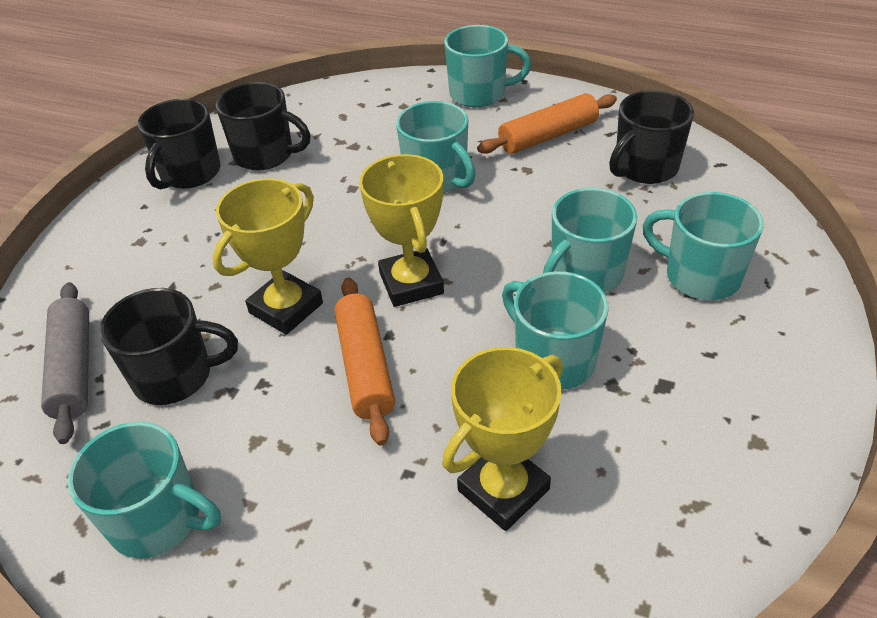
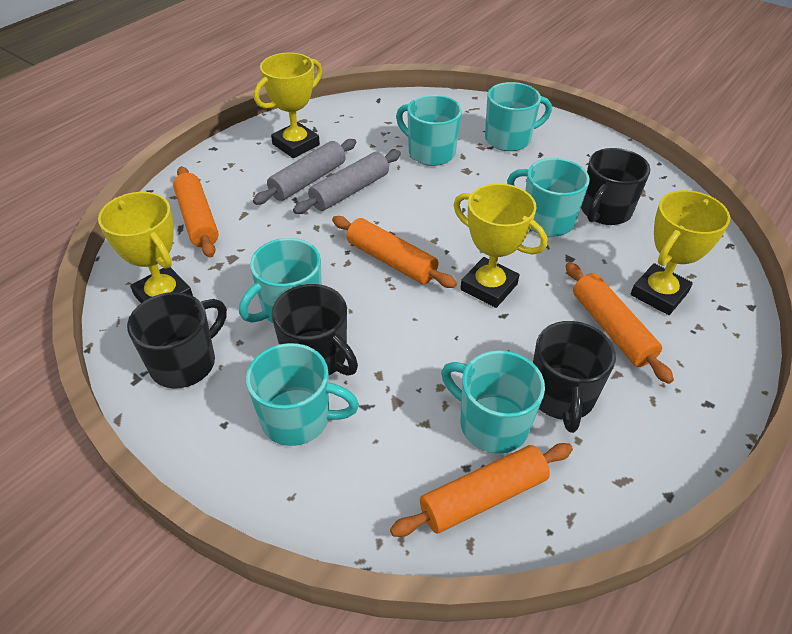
grey rolling pin: [41,282,89,444] = 1 -> [253,139,356,205] [293,150,401,214] = 2
orange rolling pin: [335,278,395,446] [477,93,617,154] = 2 -> [173,166,219,258] [332,216,457,288] [390,443,573,537] [566,262,674,384] = 4
yellow trophy: [212,178,323,335] [359,154,444,307] [442,347,563,531] = 3 -> [98,192,193,303] [254,53,322,158] [453,183,547,308] [630,190,731,315] = 4

